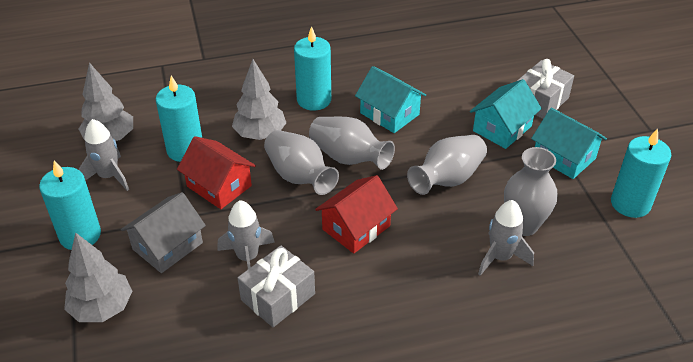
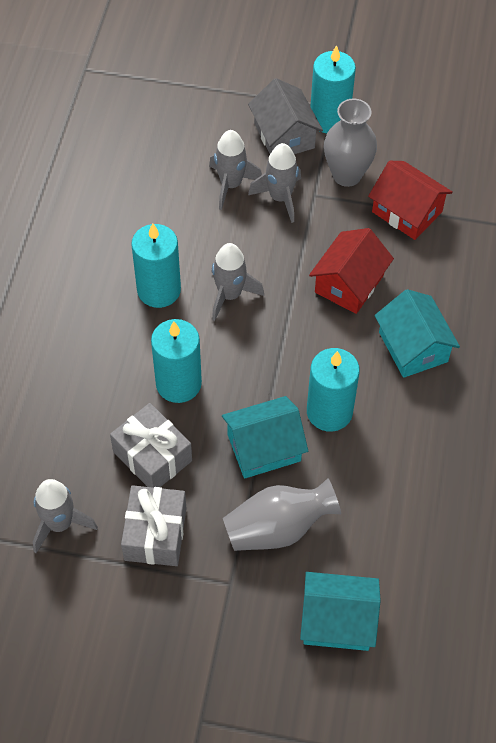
grey rocket: [78,119,129,191] [218,200,275,269] [478,200,534,276] = 3 -> [33,479,98,553] [209,130,262,210] [211,243,264,321] [248,143,301,223] = 4
grey tree: [64,232,132,322] [79,62,133,141] [232,59,286,140] = 3 -> none = 0
grey vase: [264,130,339,195] [309,117,395,170] [407,135,487,195] [504,147,557,236] = 4 -> [223,478,341,551] [324,99,377,187] = 2

